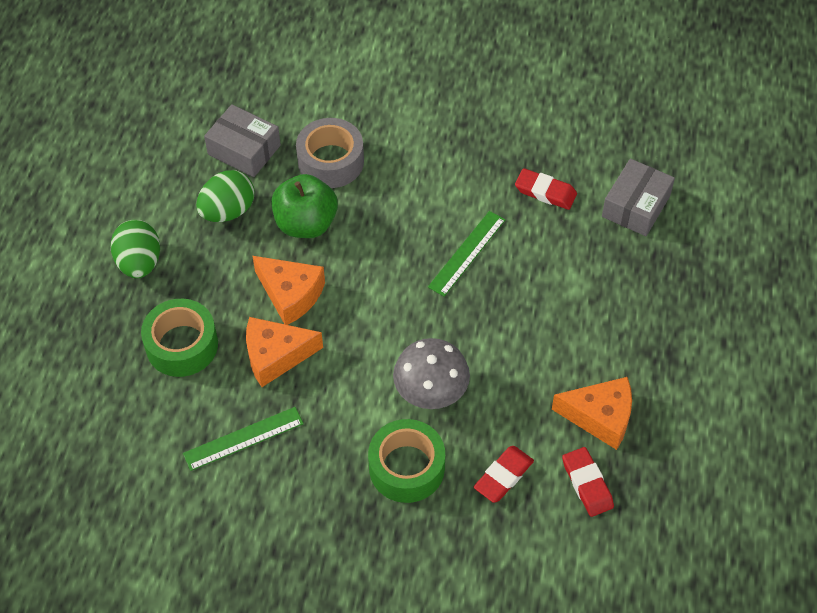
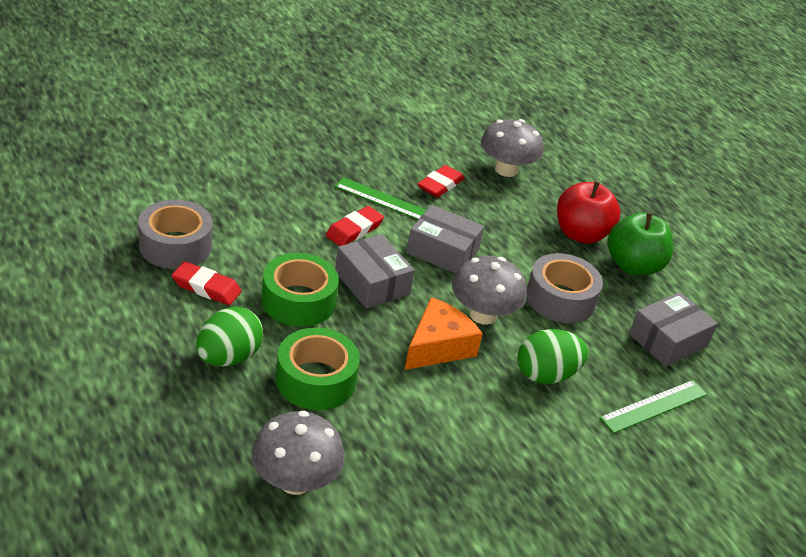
grey box: [204,104,281,177] [602,159,675,236] = 2 -> [335,234,415,309] [406,205,484,274] [629,292,718,367] = 3
grey mushroom: [393,338,470,409] = 1 -> [252,411,345,495] [452,256,527,325] [481,119,543,177] = 3
grey tape: [296,118,364,188] = 1 -> [138,200,213,269] [527,253,603,323] = 2
orange cheese: [246,317,323,387] [252,256,325,325] [552,377,632,450] = 3 -> [405,297,483,370] = 1
red apple: none = 0 -> [557,181,621,244] = 1

